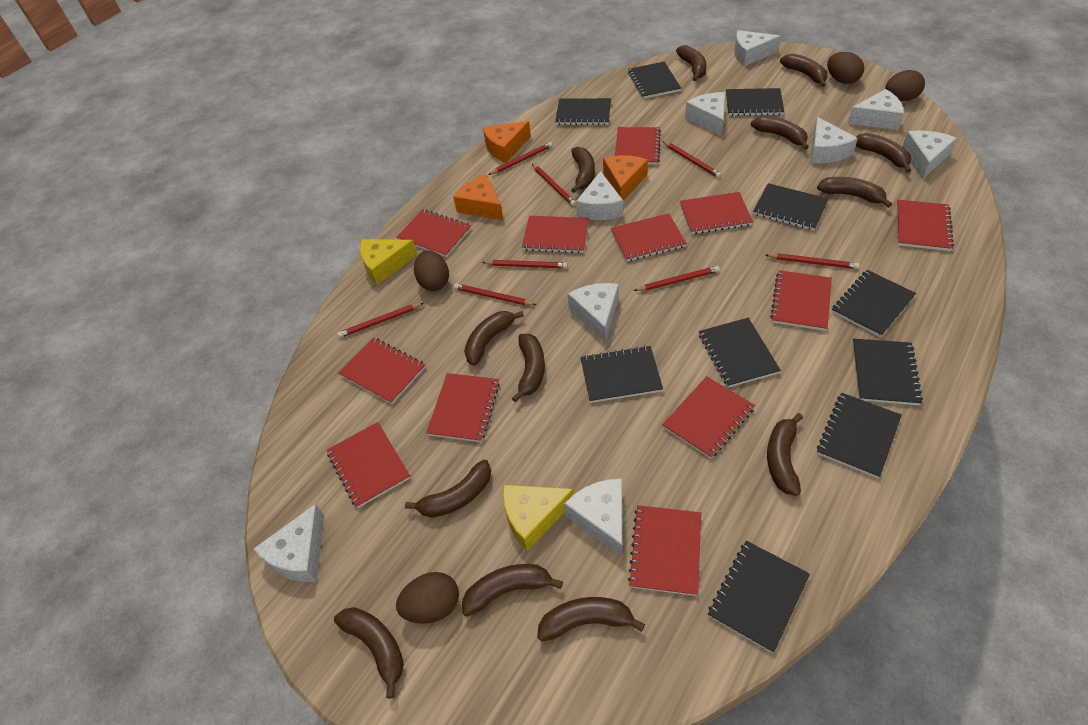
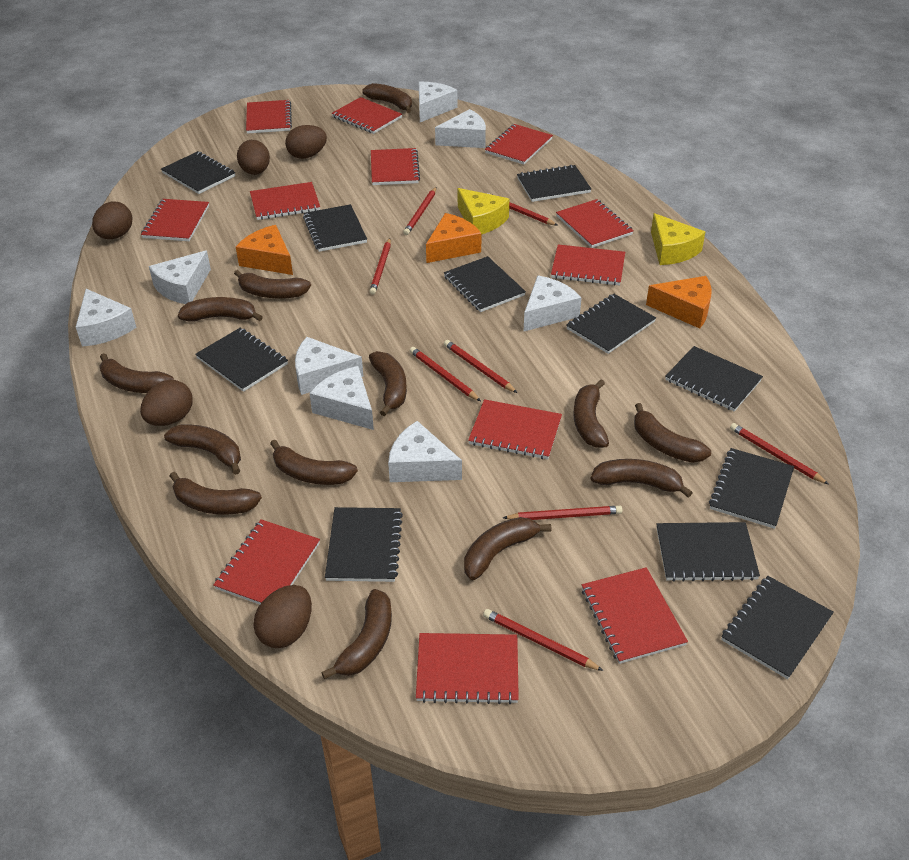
black notebook: [555,98,611,125] [580,346,663,403] [628,62,681,99] [699,318,781,388] [708,541,810,653] [726,88,784,116] [753,183,829,231] [817,393,902,478] [832,270,916,337] [852,339,923,405] = 10 -> [161,151,235,194] [195,328,288,392] [303,204,367,252] [325,507,403,582] [444,256,526,312] [517,165,591,202] [566,294,656,354] [656,522,760,582] [665,346,763,412] [709,448,794,529] [721,576,834,679] = 11
brown egg: [396,572,459,624] [414,250,449,291] [827,52,864,84] [885,70,925,101] = 4 -> [92,201,133,239] [140,380,193,426] [237,140,270,175] [253,585,312,648] [285,125,327,159] = 5
white cheese: [254,504,324,582] [564,478,622,557] [568,283,619,342] [576,171,623,220] [685,92,725,136] [734,30,781,66] [810,117,858,163] [847,89,904,130] [902,130,957,179] = 9 -> [76,289,136,347] [149,251,211,304] [295,337,363,395] [309,366,374,430] [388,421,462,482] [419,82,458,122] [435,109,486,148] [523,275,582,332] = 8

